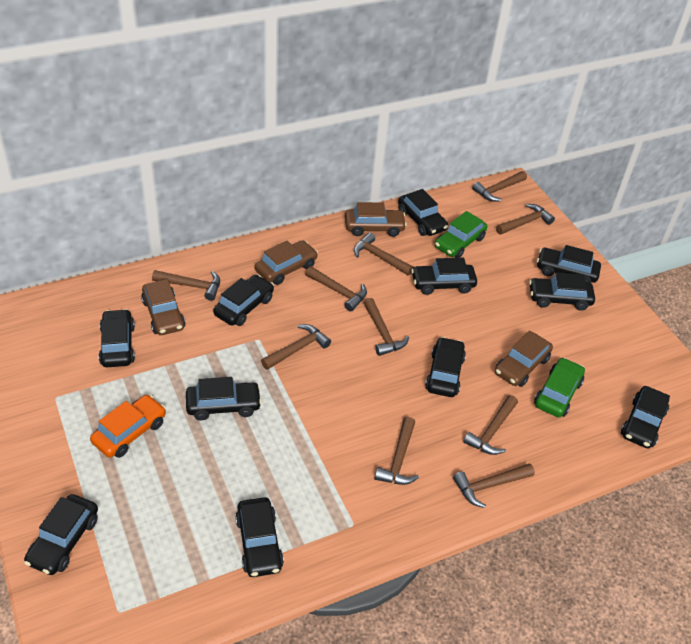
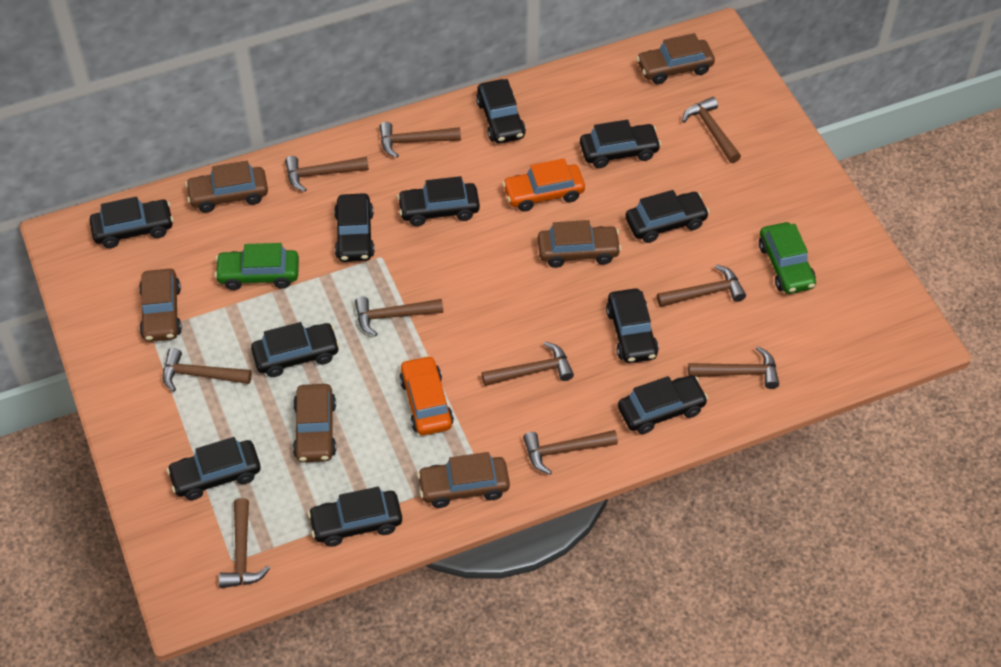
brown car: [141,279,185,335] [255,240,318,285] [345,202,407,237] [495,330,553,387] = 4 -> [139,269,182,342] [185,161,268,213] [293,384,336,462] [417,452,510,508] [538,220,621,268] [636,33,715,84] = 6
orange car: [90,395,166,458] = 1 -> [399,355,454,436] [502,158,585,212] = 2

